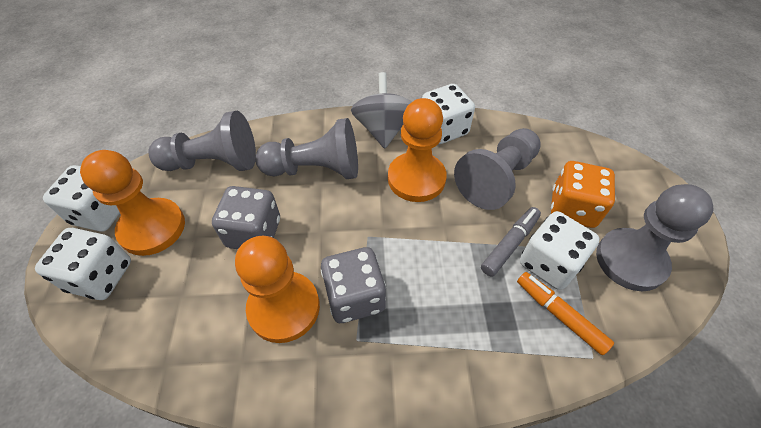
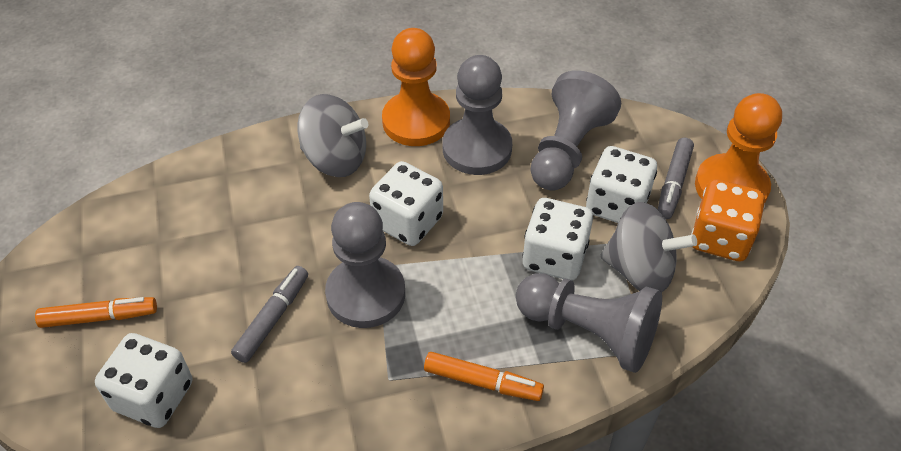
grey dice: [212,186,280,249] [321,247,386,323] = 2 -> none = 0
grey marker: [481,207,541,277] = 1 -> [231,266,308,363] [658,137,694,219] = 2
grey spinning top: [351,72,412,148] = 1 -> [298,94,368,177] [600,202,697,292] = 2
orange marker: [517,272,614,355] = 1 -> [35,297,157,328] [424,352,544,401] = 2
orange pawn: [80,150,185,256] [235,236,320,343] [388,98,447,202] = 3 -> [382,28,450,146] [695,93,782,203] = 2

